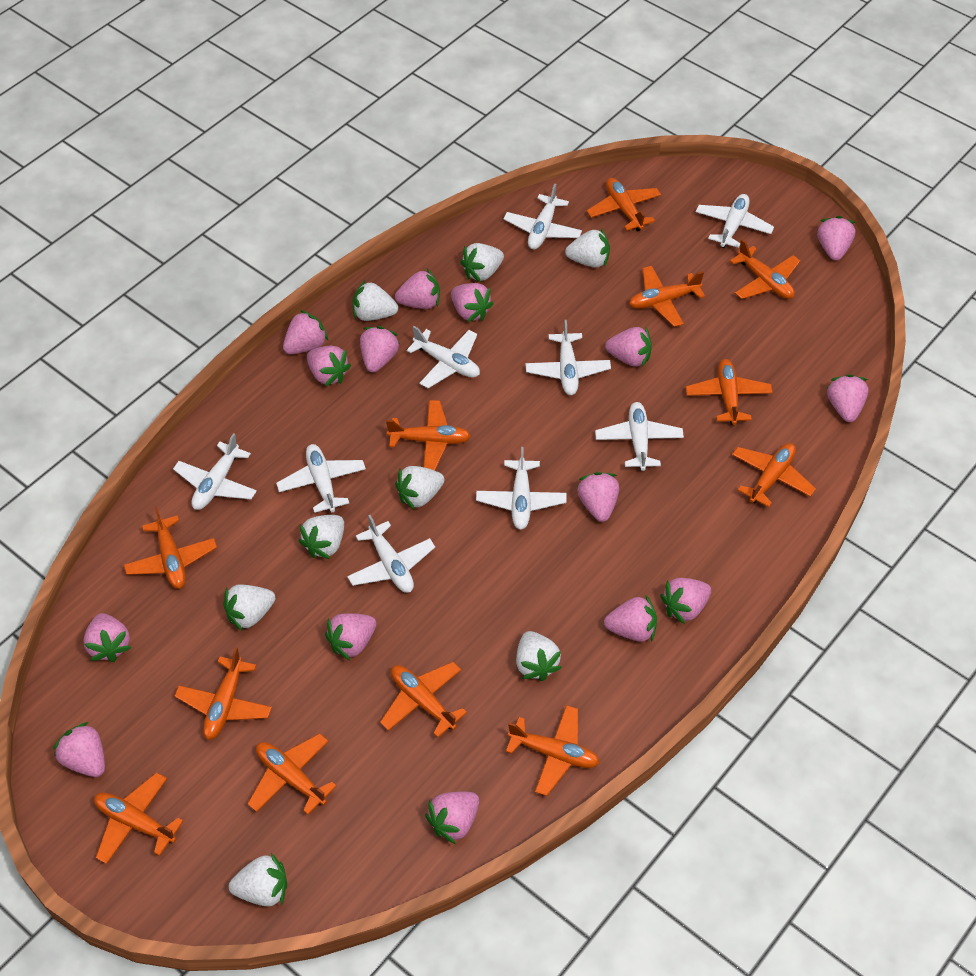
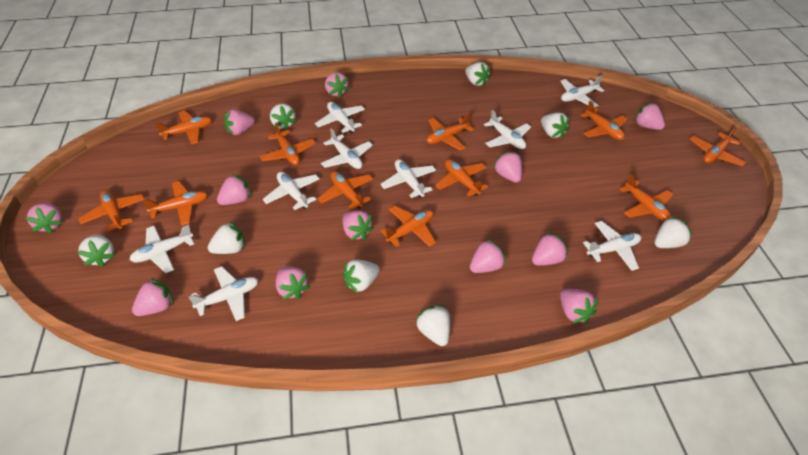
orange plane: [94,772,183,864] [124,507,217,589] [174,647,272,740] [247,733,337,815] [380,662,467,738] [386,400,471,470] [506,705,600,796] [587,178,661,231] [629,266,705,327] [686,359,773,425] [730,239,800,299] [732,443,816,507] = 12 -> [79,190,144,232] [143,181,208,225] [156,111,212,144] [260,123,316,165] [318,171,373,210] [380,206,436,247] [426,113,474,151] [435,159,488,197] [581,101,627,140] [620,174,673,221] [690,127,746,166] = 11
pink strawberry: [53,722,105,777] [83,613,132,662] [283,310,328,354] [307,346,351,387] [325,613,376,660] [360,326,400,372] [395,269,440,309] [425,792,479,844] [451,283,494,322] [577,472,619,522] [604,595,657,642] [605,327,652,367] [660,578,711,624] [817,216,855,261] [827,374,869,422] = 15 -> [26,203,63,234] [132,278,174,316] [217,174,251,205] [224,109,255,135] [276,266,310,300] [325,72,349,98] [343,210,374,240] [470,239,506,273] [493,151,522,183] [532,232,568,266] [560,289,598,324] [634,103,665,130] = 12

